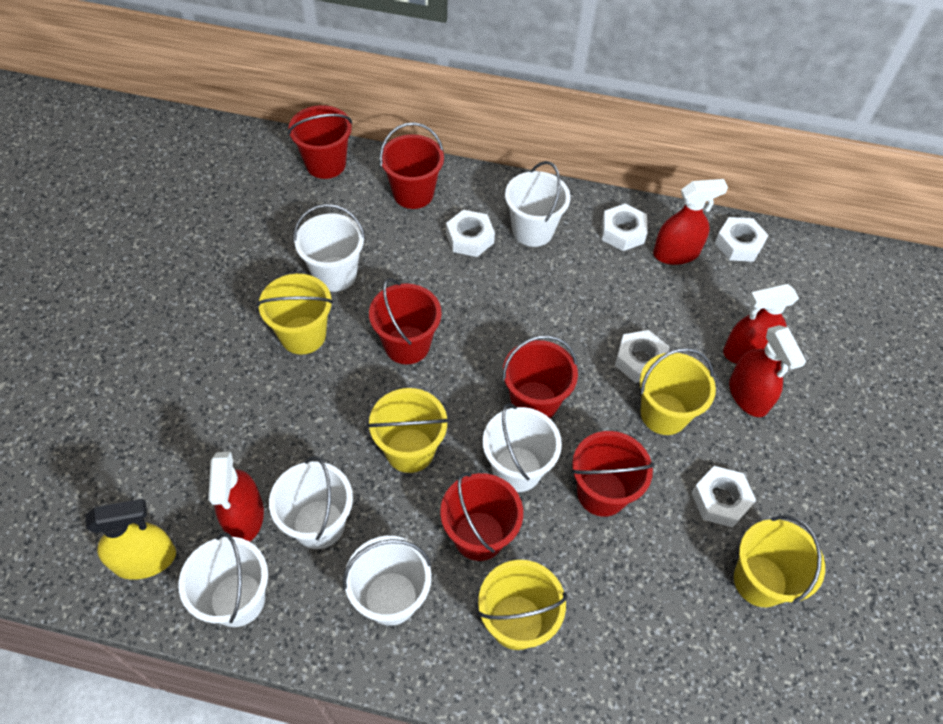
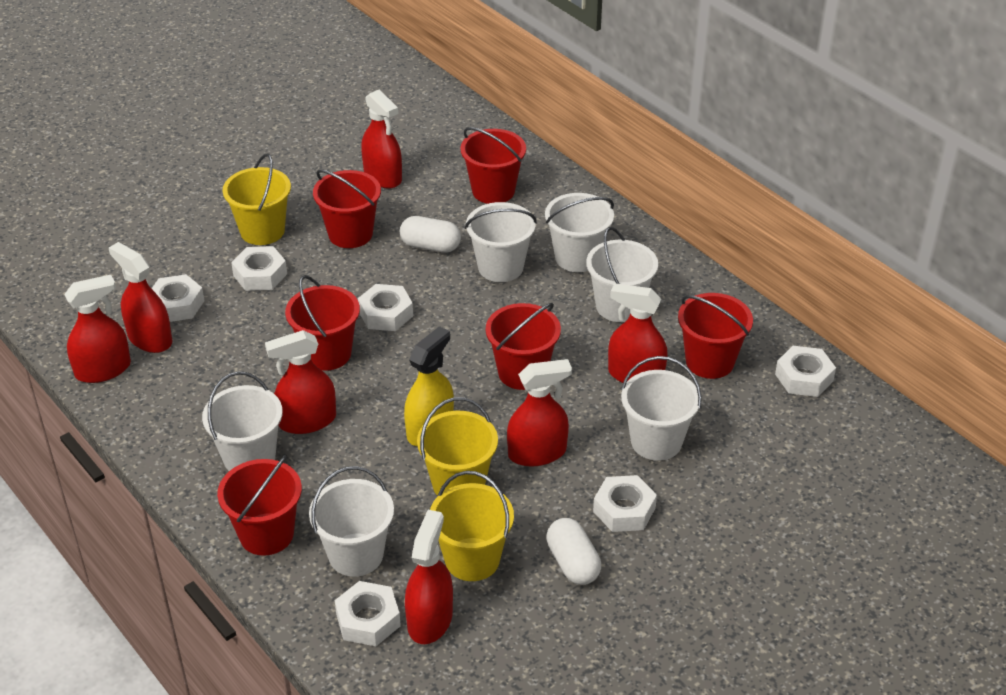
red spray bottle: [208,452,264,542] [653,179,728,265] [723,284,799,364] [729,325,806,417] = 4 -> [64,275,131,383] [109,242,172,353] [265,330,336,434] [361,89,402,189] [405,510,453,644] [507,359,572,466] [608,283,668,383] = 7
white capsule: none = 0 -> [400,216,461,253] [546,518,601,585] = 2
white nut: [446,210,495,257] [602,203,648,251] [615,330,669,383] [691,466,756,528] [715,217,768,262] = 5 -> [151,274,204,322] [231,246,287,291] [335,581,401,646] [358,284,413,331] [593,475,657,532] [775,346,836,397] = 6
yellow bucket: [257,274,333,355] [367,388,449,473] [478,560,567,650] [640,348,716,435] [734,516,825,607] = 5 -> [223,153,291,245] [417,397,498,496] [430,471,514,581] = 3

